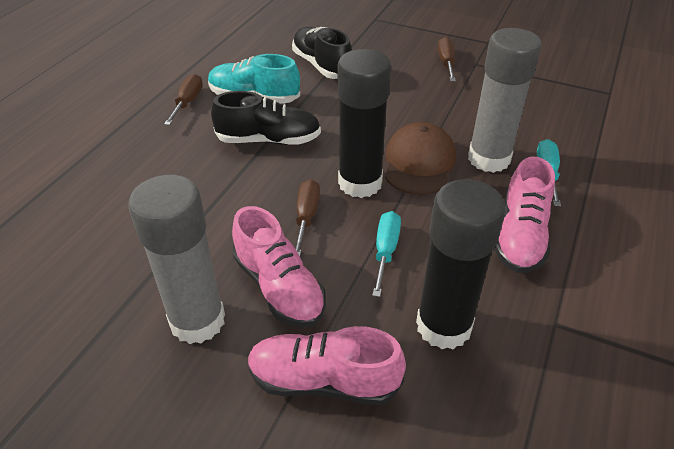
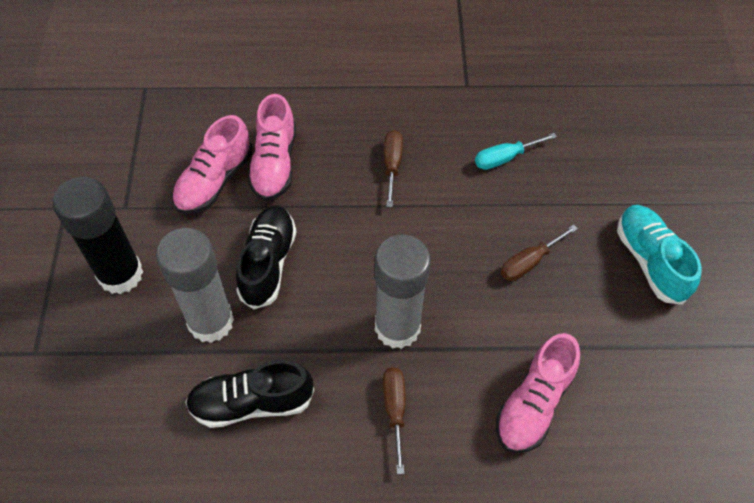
black glue stick: [337,49,391,198] [416,179,506,349] = 2 -> [53,177,143,294] = 1
brown cap: [385,122,456,195] = 1 -> none = 0
turquoise screwdriver: [372,211,401,297] [537,139,561,206] = 2 -> [475,133,557,170] = 1

